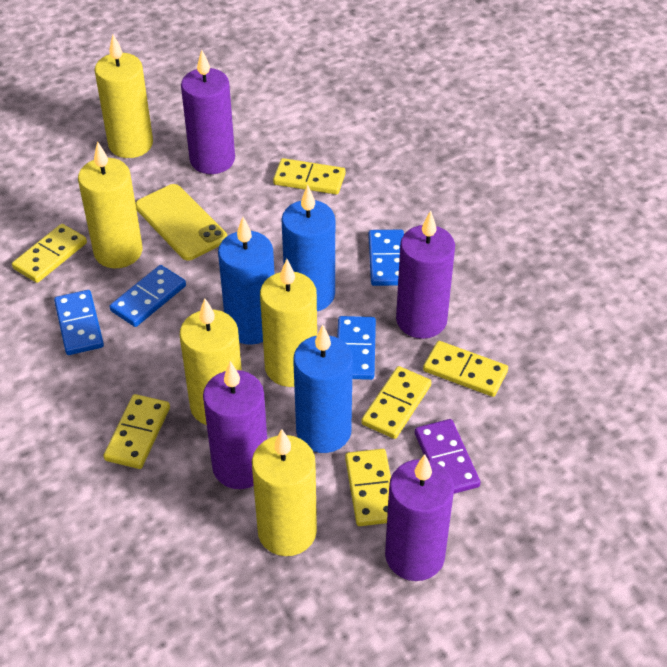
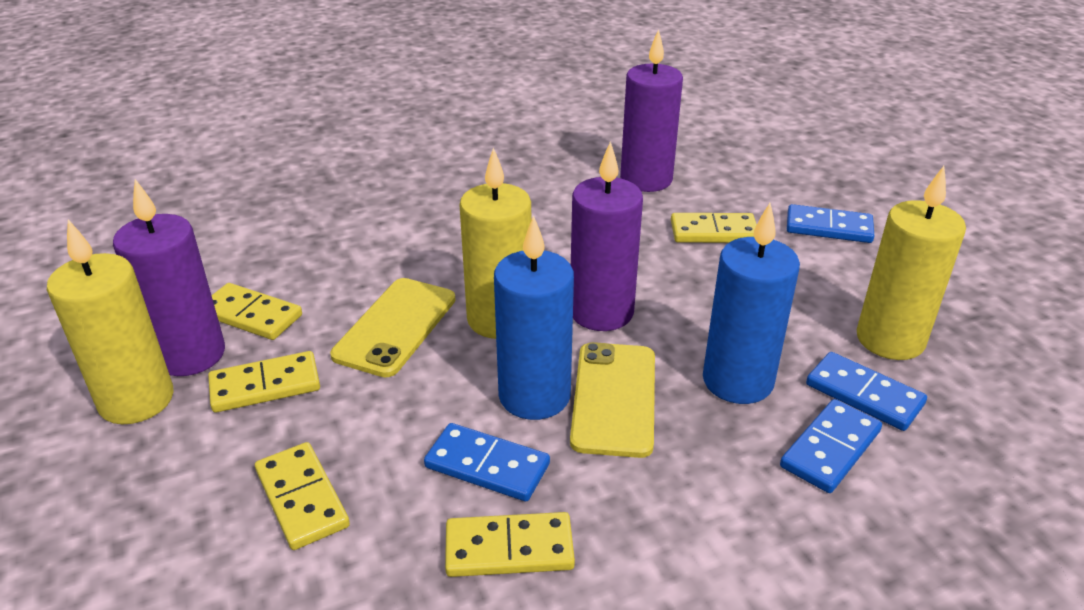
blue candle: [218,217,275,345] [281,185,335,311] [293,325,353,453] = 3 -> [494,215,574,420] [703,203,800,404] = 2
purple candle: [181,50,235,174] [203,361,267,489] [385,455,454,581] [396,211,455,339] = 4 -> [113,179,225,376] [571,141,643,331] [620,29,683,192] = 3
purple domino: [415,419,481,494] = 1 -> none = 0
yellow candle: [78,141,143,268] [95,35,153,158] [180,298,242,425] [252,429,317,556] [260,259,317,387] = 5 -> [47,220,174,424] [459,148,531,339] [857,166,966,360] = 3
yellow domino: [12,224,87,283] [103,394,170,469] [273,158,346,195] [345,449,391,526] [361,366,431,439] [423,341,508,397] = 6 -> [208,351,320,413] [212,283,302,340] [255,442,350,550] [445,512,575,577] [671,213,757,243] = 5
yellow phone: [135,184,227,261] = 1 -> [330,278,455,378] [570,342,655,458] = 2

